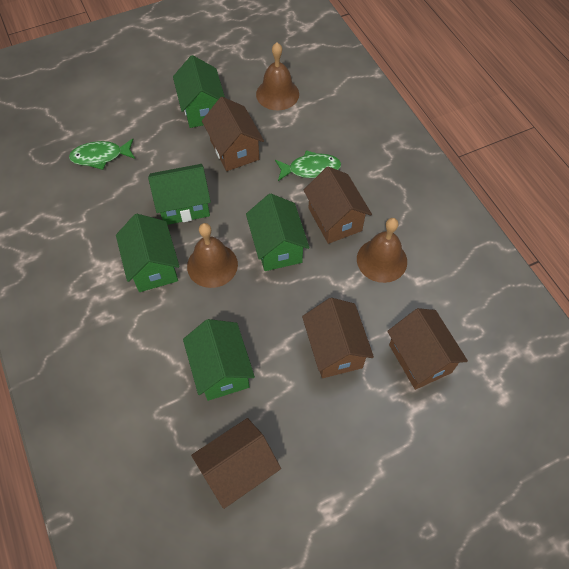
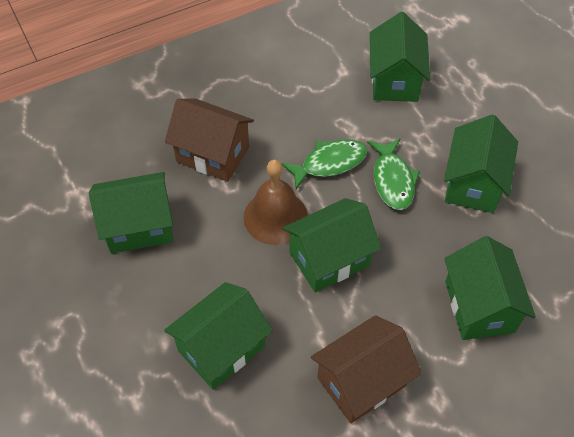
brown bell: [187,223,238,288] [256,43,299,110] [357,218,407,283] = 3 -> [244,160,308,245] = 1
brown house: [191,418,281,509] [202,97,264,171] [302,298,374,378] [303,166,372,244] [387,308,468,390] = 5 -> [165,98,254,182] [311,315,422,423] = 2
green house: [116,214,180,292] [148,164,211,225] [173,55,225,128] [183,319,255,401] [246,194,309,271] = 5 -> [89,172,173,254] [164,282,273,390] [283,198,381,292] [370,12,430,102] [444,114,518,213] [444,236,536,340] = 6

